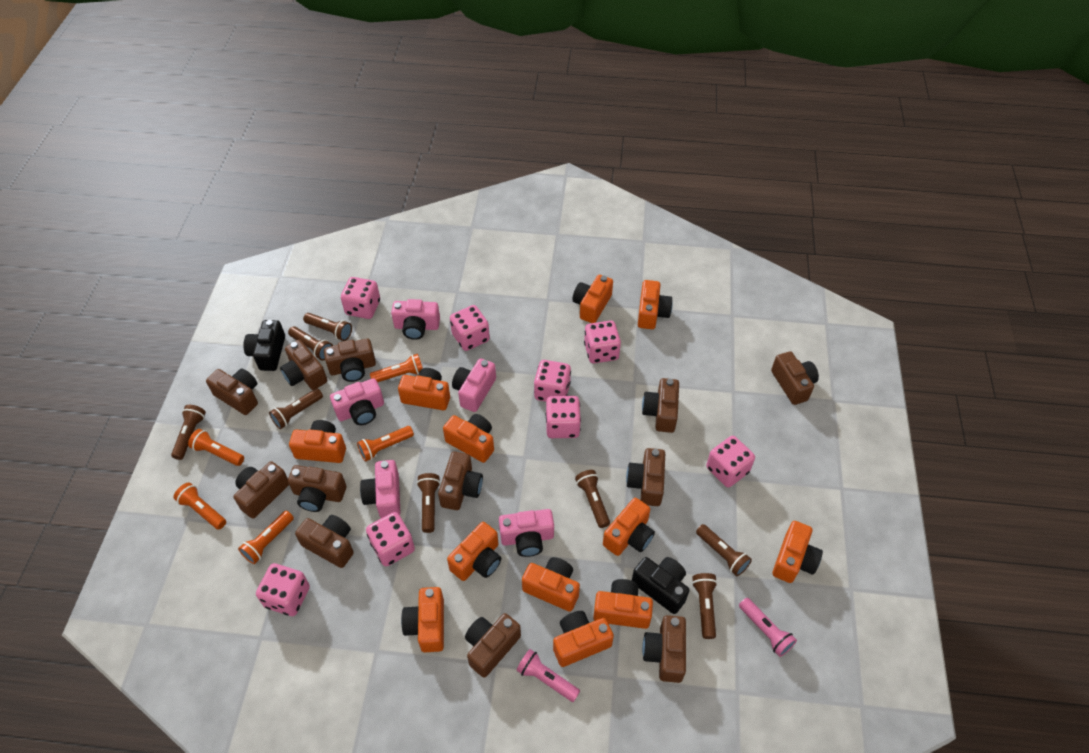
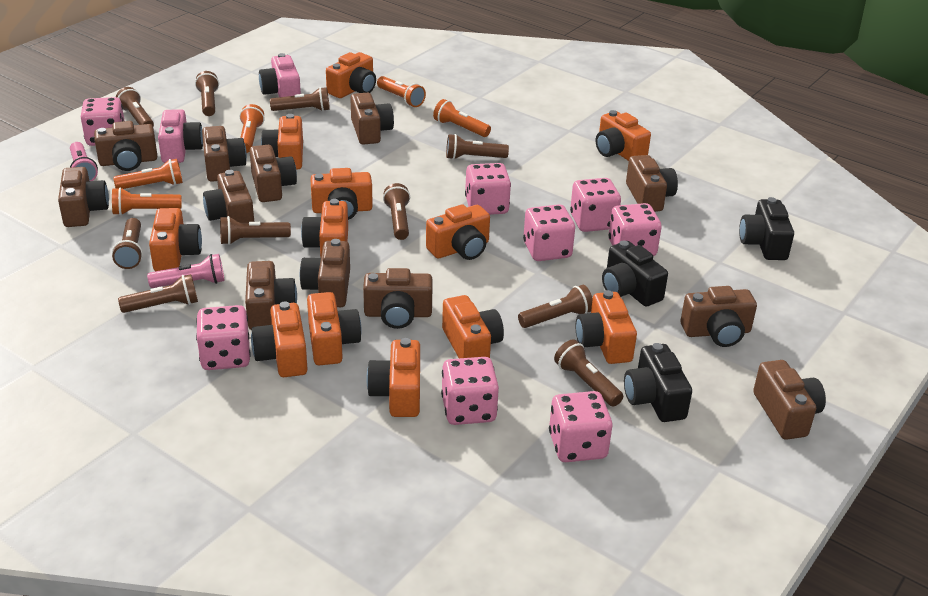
black camera: [243,320,285,371] [632,557,690,614] = 2 -> [602,241,668,306] [624,343,692,422] [739,197,794,260] = 3
brown flashlight: [171,405,206,460] [269,388,323,429] [288,326,333,360] [303,313,352,341] [417,473,440,533] [575,470,610,528] [692,573,718,639] [696,524,752,576] = 8 -> [112,218,143,269] [116,87,154,126] [118,274,198,313] [195,71,219,116] [220,216,291,245] [270,87,330,111] [383,183,410,240] [446,134,509,160] [518,285,593,328] [554,340,623,407] = 10
pink camera: [330,378,384,425] [360,460,401,518] [391,299,440,340] [452,358,496,412] [499,509,554,557] = 5 -> [158,109,203,163] [259,53,301,97] = 2

